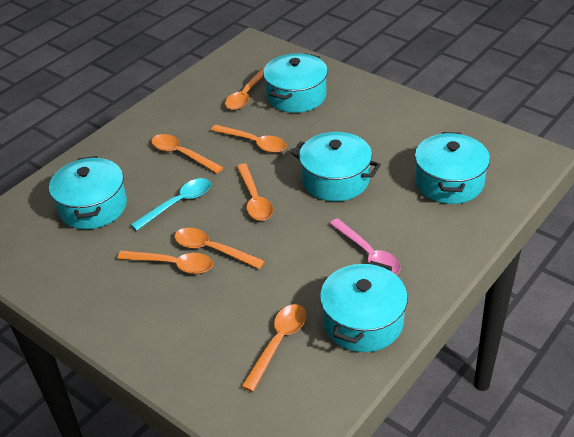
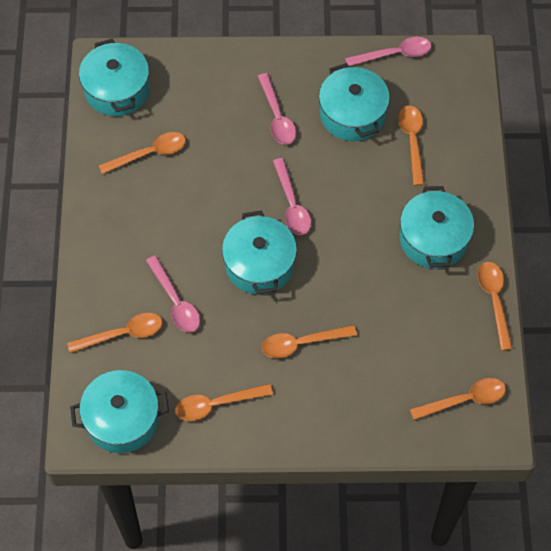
pink spoon: [329,218,401,275] = 1 -> [146,255,200,332] [258,73,296,145] [273,158,311,235] [345,37,431,66] = 4
turquoise spoon: [131,178,211,231] = 1 -> none = 0

